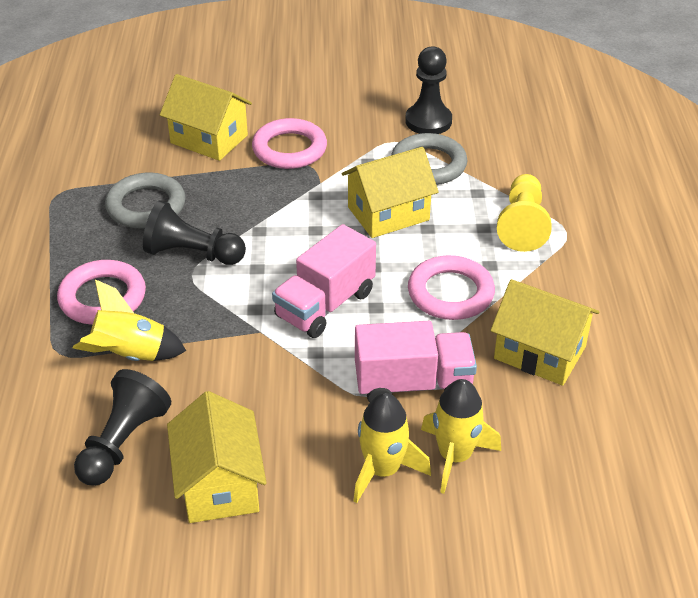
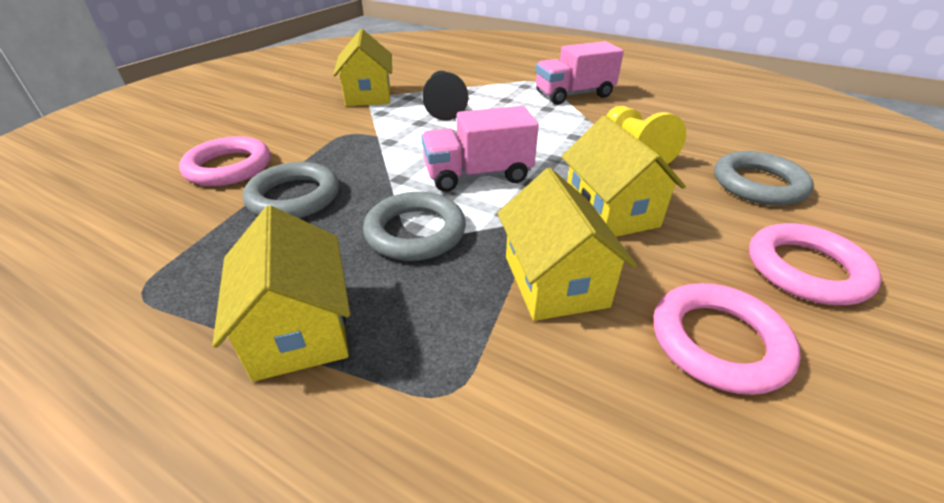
black pawn: [74,369,171,486] [143,200,246,265] [405,46,452,134] = 3 -> [422,71,468,121] = 1
grey ring: [105,172,186,228] [391,133,467,185] = 2 -> [243,162,339,218] [363,192,466,261] [714,151,814,206] = 3
yellow rocket: [73,279,186,361] [353,393,431,503] [421,379,501,494] = 3 -> none = 0

